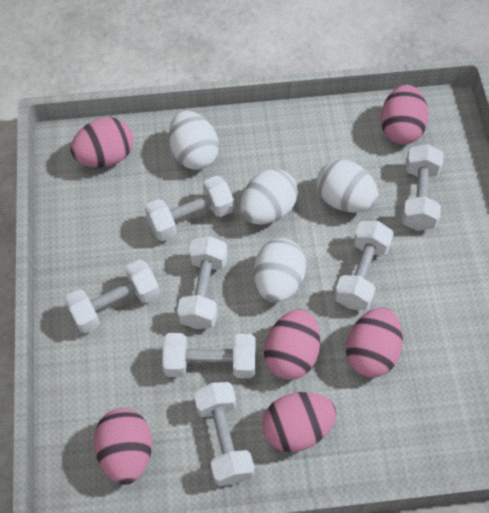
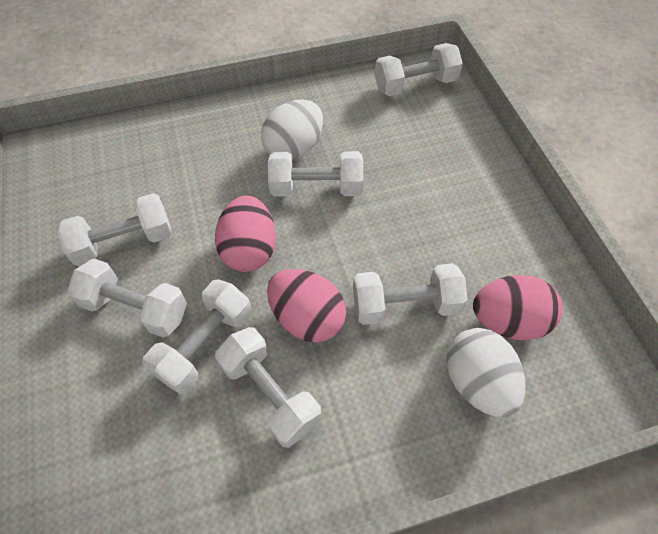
pink egg: [70,117,133,167] [94,408,152,485] [262,392,337,452] [264,309,320,380] [346,308,403,377] [380,85,429,144] = 6 -> [215,196,276,272] [267,269,346,343] [473,275,563,340] = 3
white egg: [169,110,219,170] [240,169,298,225] [254,238,306,303] [317,159,379,213] = 4 -> [261,99,323,160] [446,328,525,417] = 2

